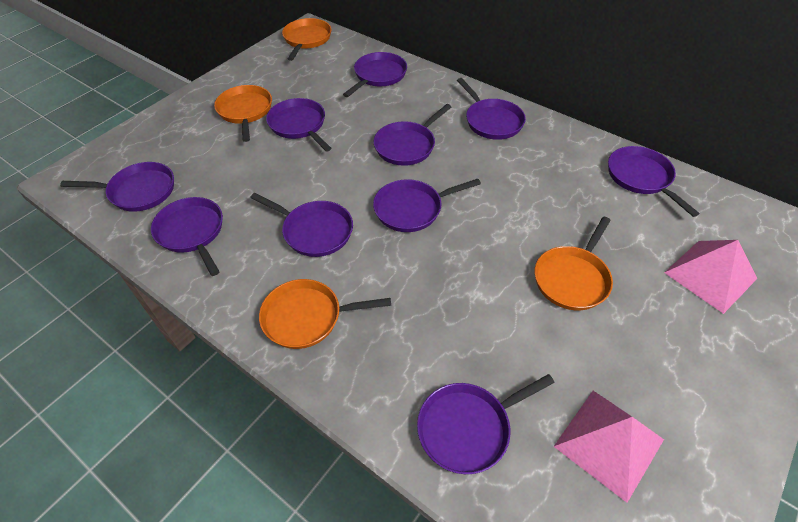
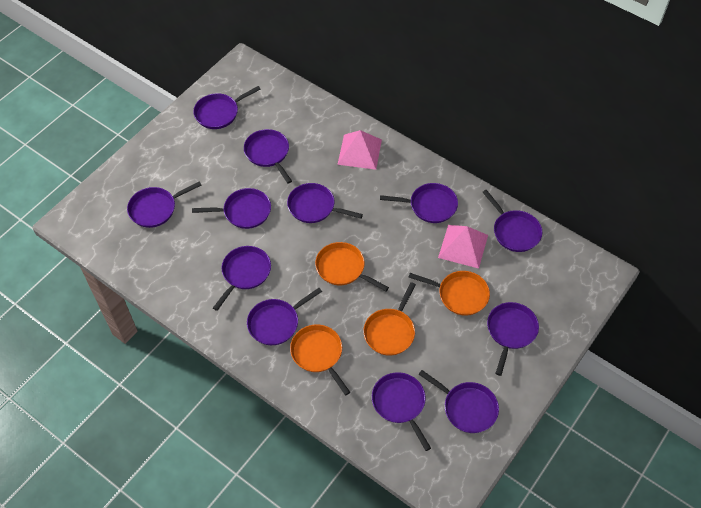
purple pan: [60,162,174,212] [151,197,223,276] [250,193,353,257] [266,98,332,152] [343,52,407,97] [373,179,481,232] [374,104,451,166] [417,374,555,474] [457,78,526,140] [608,146,699,217] = 10 -> [127,181,202,228] [192,188,271,229] [193,86,260,129] [213,246,271,311] [244,129,292,183] [247,288,322,345] [287,183,363,223] [372,372,431,451] [380,183,458,223] [419,370,499,433] [482,190,542,252] [487,302,539,376] = 12

